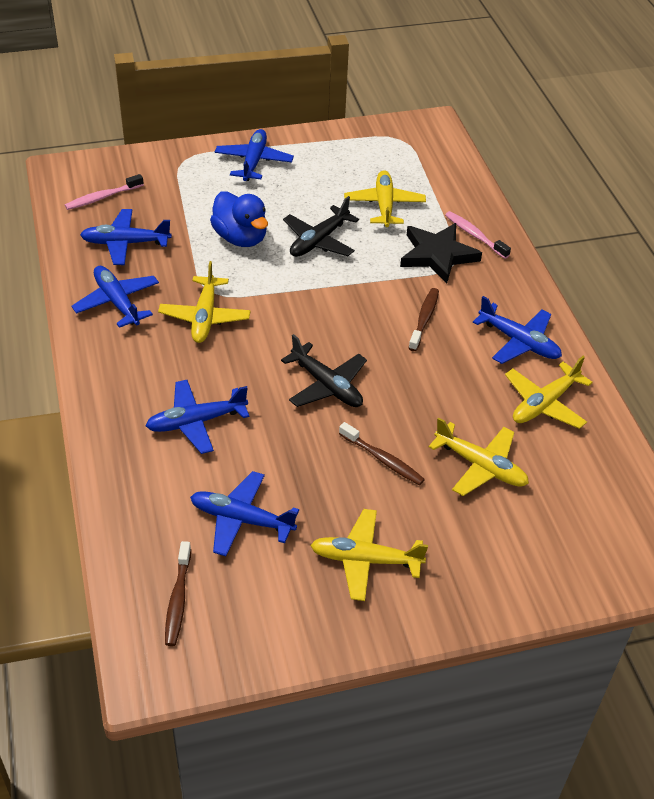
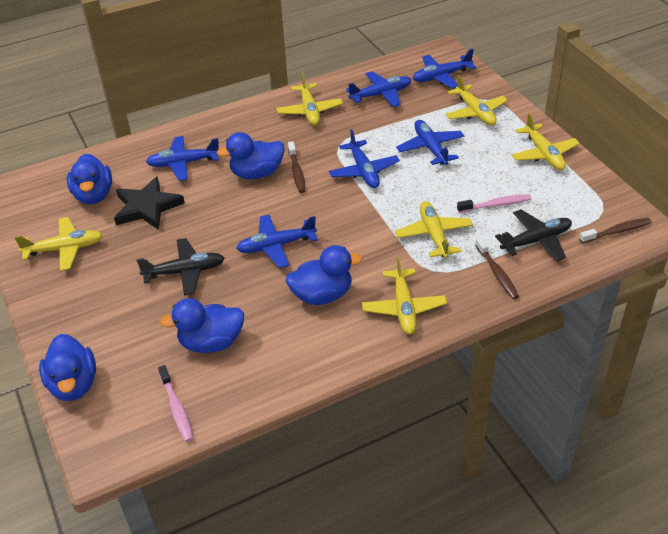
blue duck: [210,191,268,247] = 1 -> [39,334,96,401] [67,153,112,204] [160,298,244,353] [217,132,284,179] [286,245,363,305] = 5
yellow plane: [158,261,251,343] [310,509,428,601] [344,170,426,227] [429,418,529,496] [505,356,593,429] = 5 -> [14,217,103,271] [276,72,343,125] [362,256,447,334] [395,201,473,258] [445,75,508,126] [512,113,580,170] = 6

